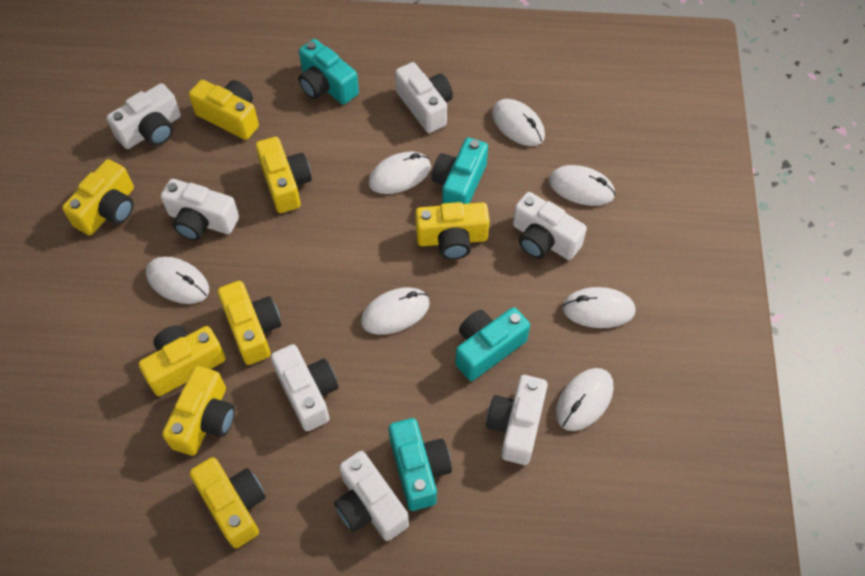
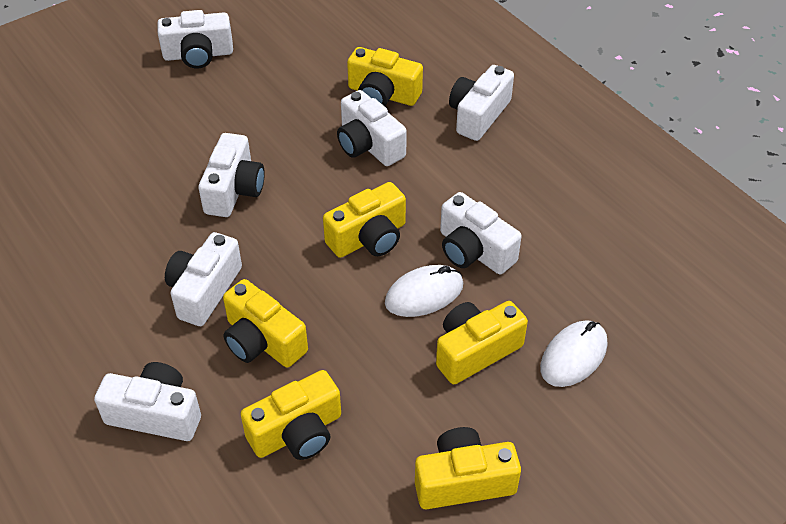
turquoise camera: [298,39,359,105] [389,418,452,511] [432,138,488,204] [455,307,530,381] = 4 -> none = 0
white mouse: [146,257,209,304] [361,287,430,335] [368,152,431,194] [492,99,545,146] [549,165,615,206] [556,368,614,431] [562,287,636,328] = 7 -> [385,265,463,317] [540,320,607,387] = 2
yellow camera: [62,159,134,235] [138,325,226,396] [162,366,235,456] [189,80,259,140] [190,457,266,548] [218,281,281,365] [256,137,312,213] [415,202,490,260] = 8 -> [223,279,308,368] [241,370,341,460] [323,182,406,258] [347,47,423,106] [415,427,521,509] [436,301,528,384] = 6

